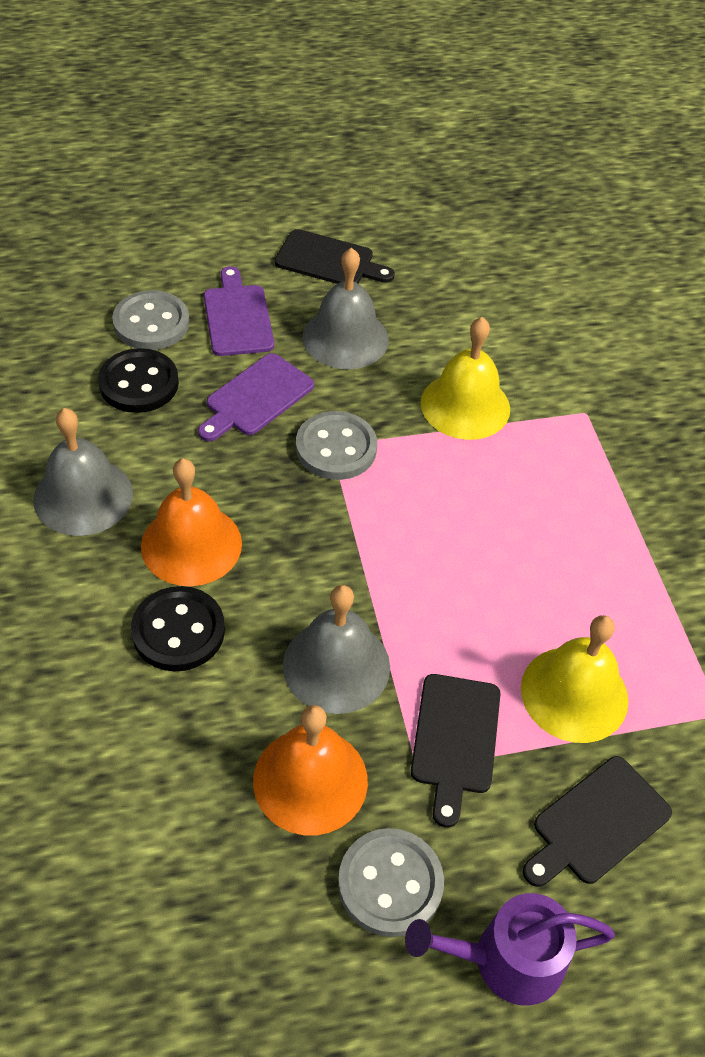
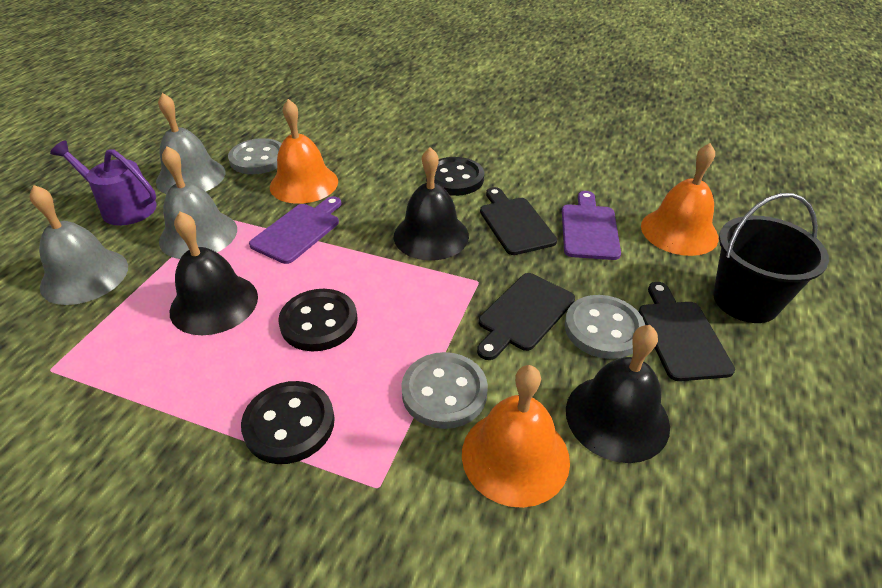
black bell: none = 0 -> [170,212,258,335] [394,147,469,260] [566,325,670,463] = 3
black bucket: none = 0 -> [713,193,829,323] = 1
black button: [98,348,179,413] [131,586,225,671] = 2 -> [241,381,335,464] [278,289,357,351] [426,157,484,196] = 3
orange bell: [141,458,242,586] [253,705,368,835] = 2 -> [270,99,338,204] [462,365,570,508] [641,143,719,256] = 3
yellow bell: [421,317,510,440] [521,615,628,743] = 2 -> none = 0

